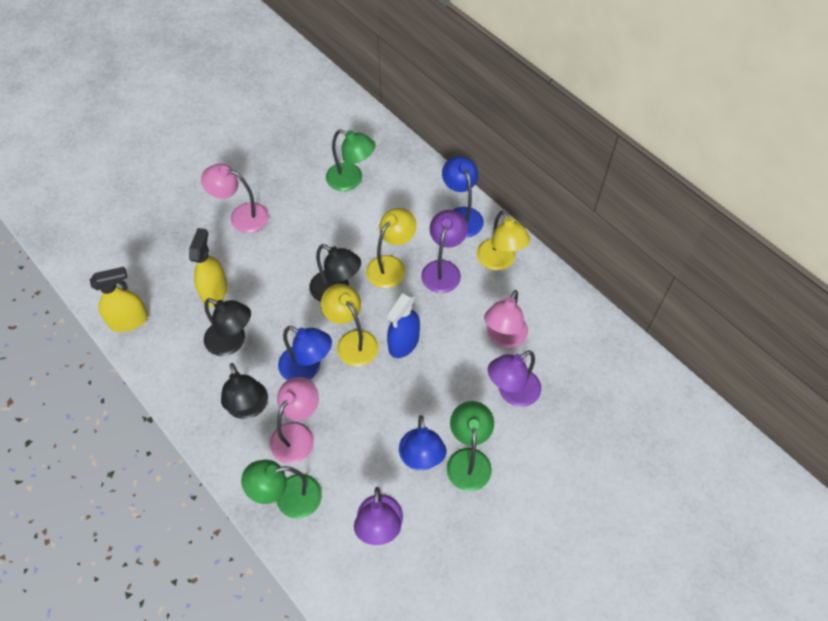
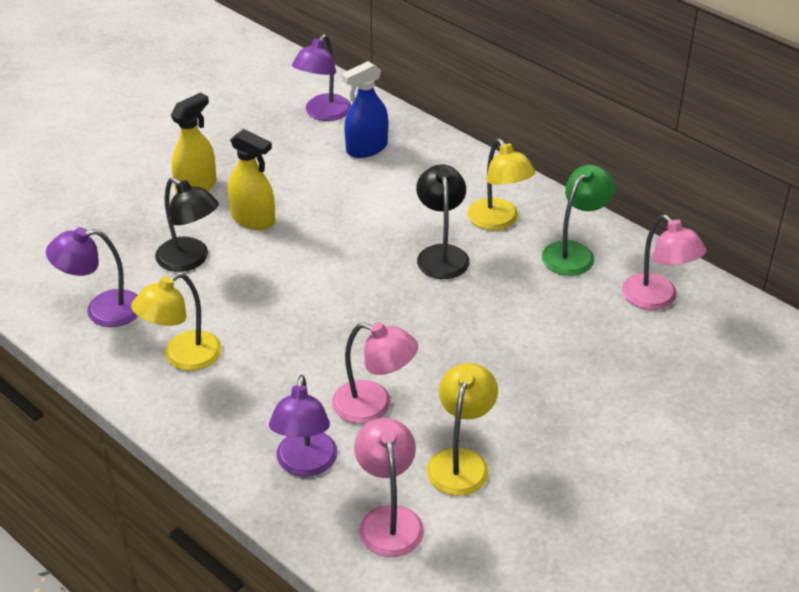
black lamp: [204,298,251,356] [221,363,268,419] [309,244,361,302] = 3 -> [155,177,219,272] [416,164,470,279] = 2
blue lamp: [278,326,332,380] [399,415,446,470] [442,156,484,238] = 3 -> none = 0
green lamp: [241,460,322,519] [326,129,376,191] [447,401,494,491] = 3 -> [542,165,616,276] = 1

